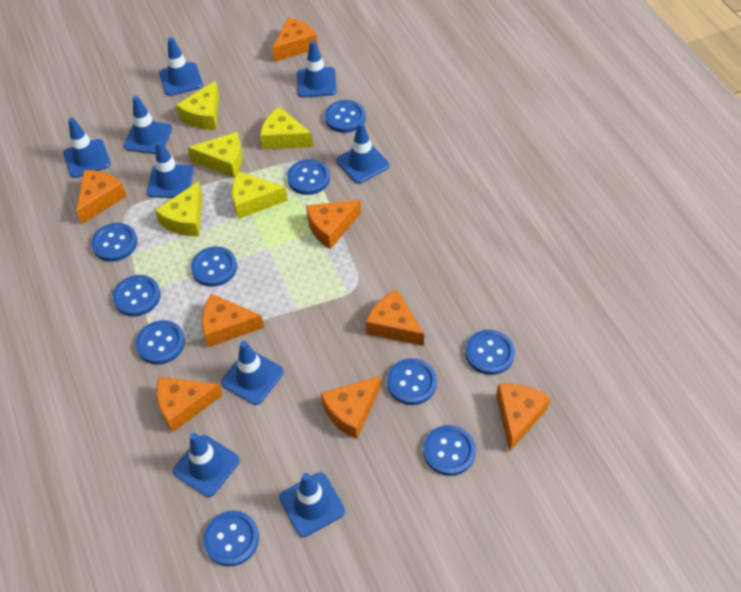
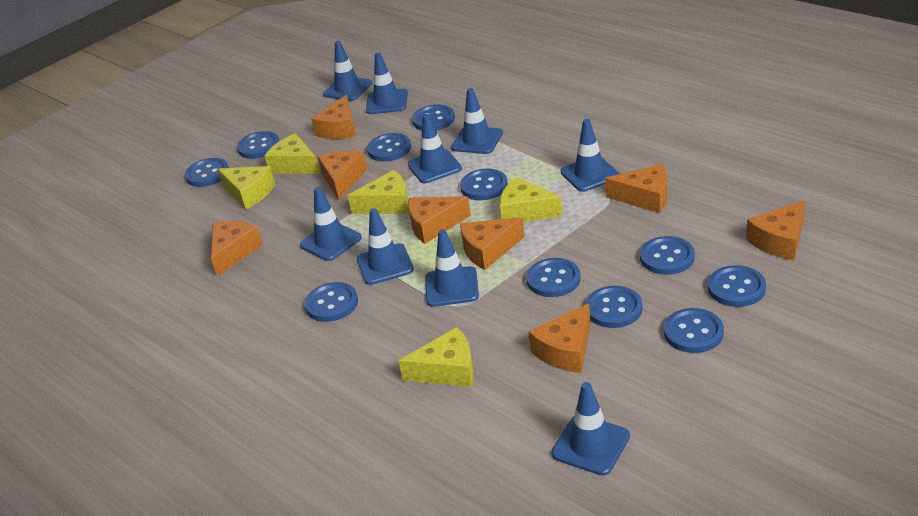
blue button: [91,223,138,262] [113,275,161,317] [135,320,185,365] [191,246,237,287] [203,511,259,567] [287,159,330,195] [325,100,366,133] [387,358,437,405] [423,425,476,476] [465,330,515,375] = 10 -> [185,158,229,187] [237,131,280,159] [305,282,358,322] [367,133,411,162] [412,104,455,131] [460,169,508,200] [526,258,581,297] [585,286,643,328] [640,236,695,275] [664,308,724,353] [708,265,766,307] = 11

